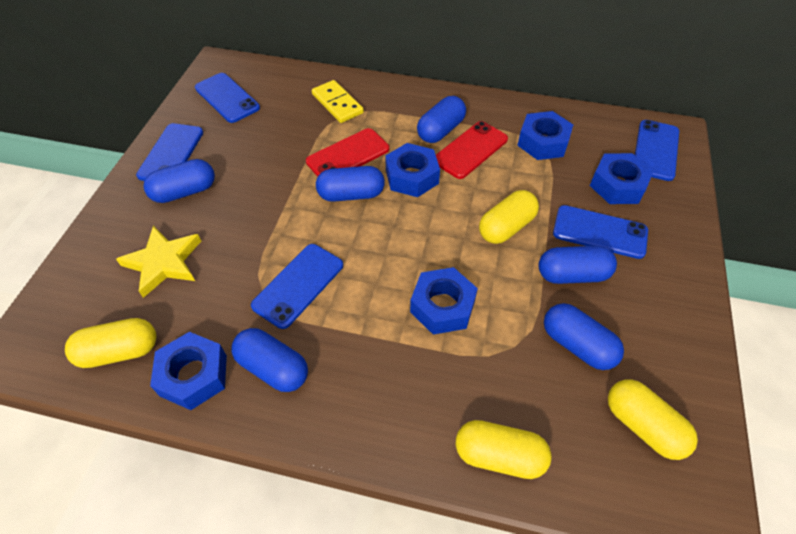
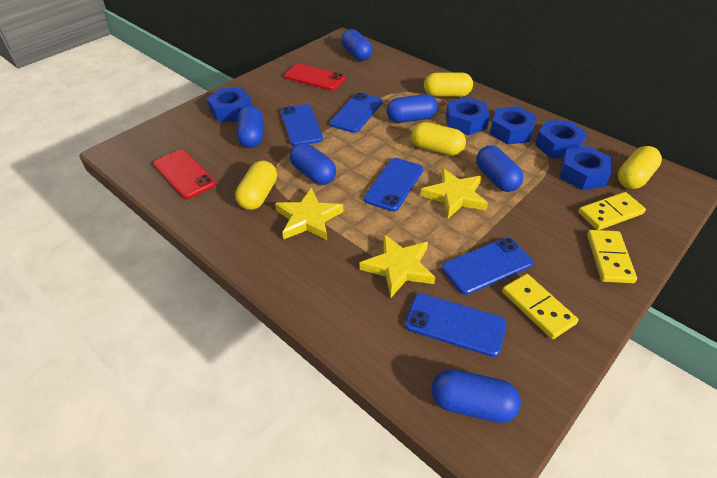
yellow domino: [312,80,364,123] = 1 -> [502,274,579,339] [578,192,646,230] [587,230,637,283] = 3
yellow star: [116,226,201,298] = 1 -> [275,188,343,240] [359,234,435,298] [420,168,488,219] = 3

